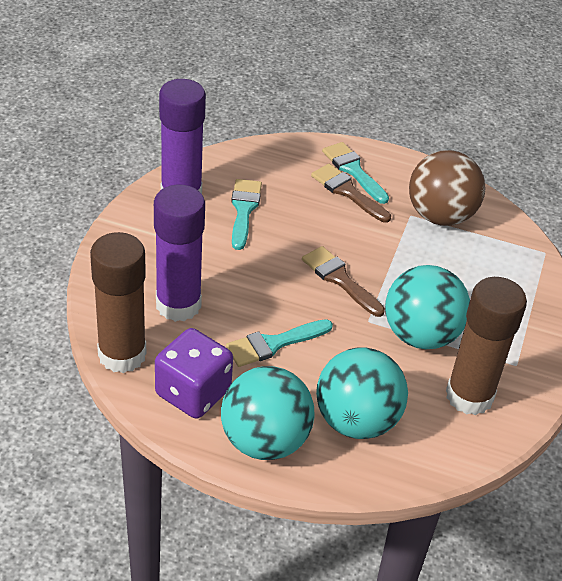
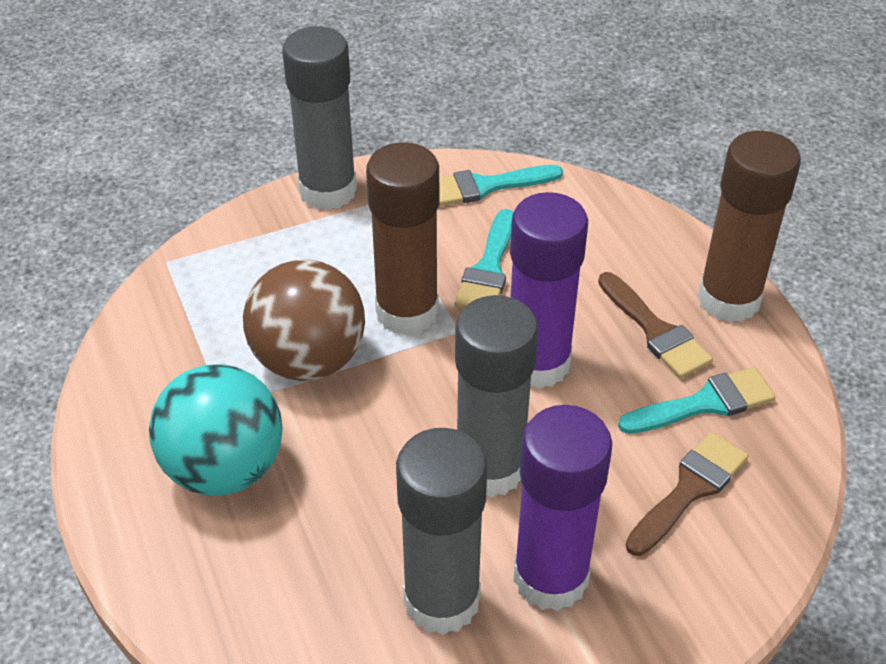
grey glue stick: none = 0 -> [282,26,357,210] [396,428,487,635] [455,295,538,497] = 3
purple dice: [155,328,233,419] = 1 -> none = 0
turquoise ball: [221,366,315,460] [316,347,408,439] [385,265,470,349] = 3 -> [149,364,282,496] = 1

